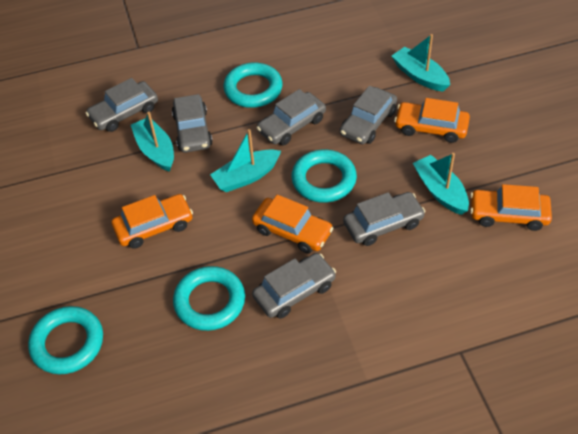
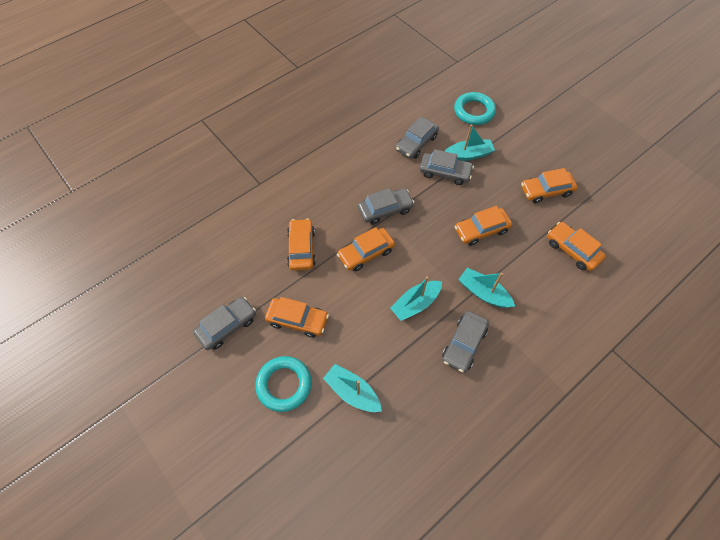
grey car: [86,78,158,132] [172,94,212,153] [252,253,336,319] [257,89,326,145] [340,86,397,144] [343,192,426,246] = 6 -> [193,297,256,350] [358,188,414,225] [396,117,439,159] [419,149,474,185] [442,311,489,373] = 5
orange car: [112,194,193,249] [252,195,333,253] [394,98,470,143] [470,184,552,231] = 4 -> [265,297,329,338] [287,219,316,271] [337,227,395,271] [455,206,512,246] [521,168,578,203] [547,222,606,271] = 6
turquoise ring: [28,306,103,374] [173,266,245,331] [223,63,283,108] [291,149,357,203] = 4 -> [255,356,312,412] [454,92,496,125] = 2

